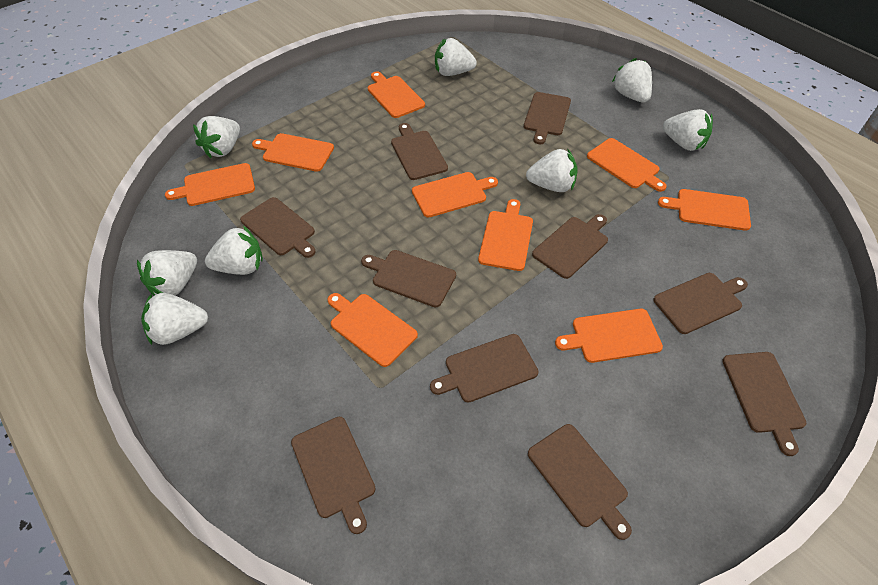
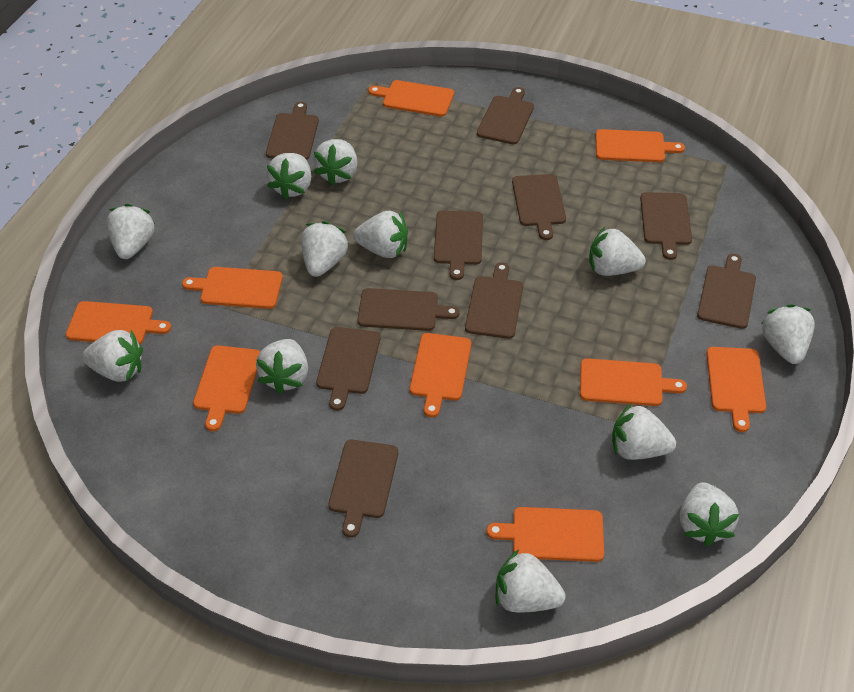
white strawberry: [137,250,197,296] [141,293,208,345] [193,116,240,158] [205,226,263,275] [435,38,477,76] [526,149,578,192] [612,58,652,103] [663,109,713,151] = 8 -> [82,330,143,382] [106,204,155,259] [256,339,308,394] [267,153,311,200] [301,221,348,277] [313,139,357,186] [353,211,408,258] [496,549,565,612] [589,227,646,276] [612,404,676,460] [680,482,739,546] [761,304,815,364] = 12

